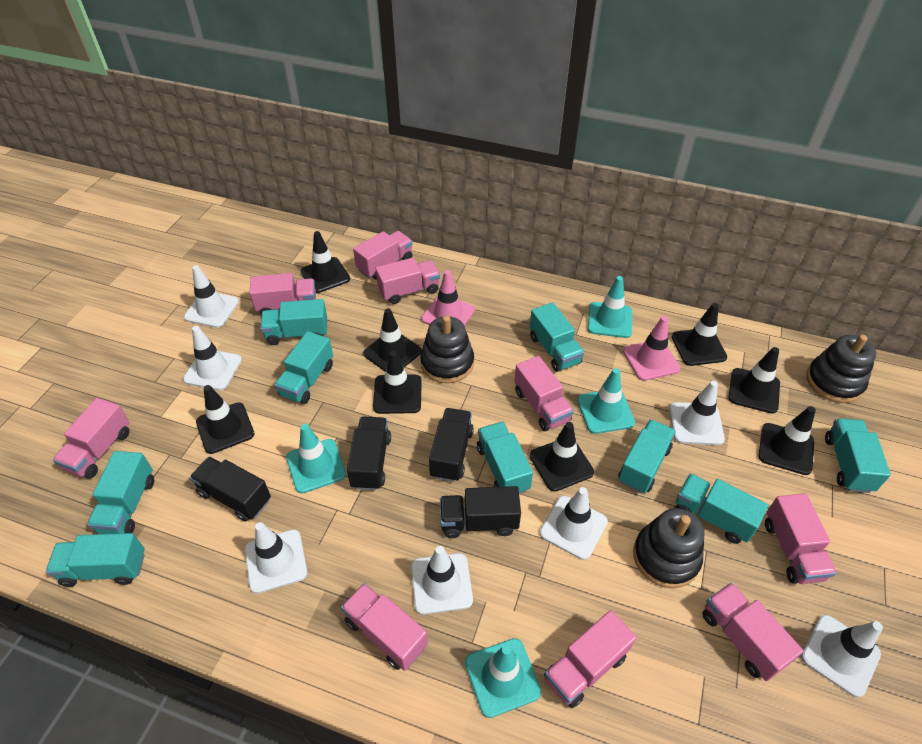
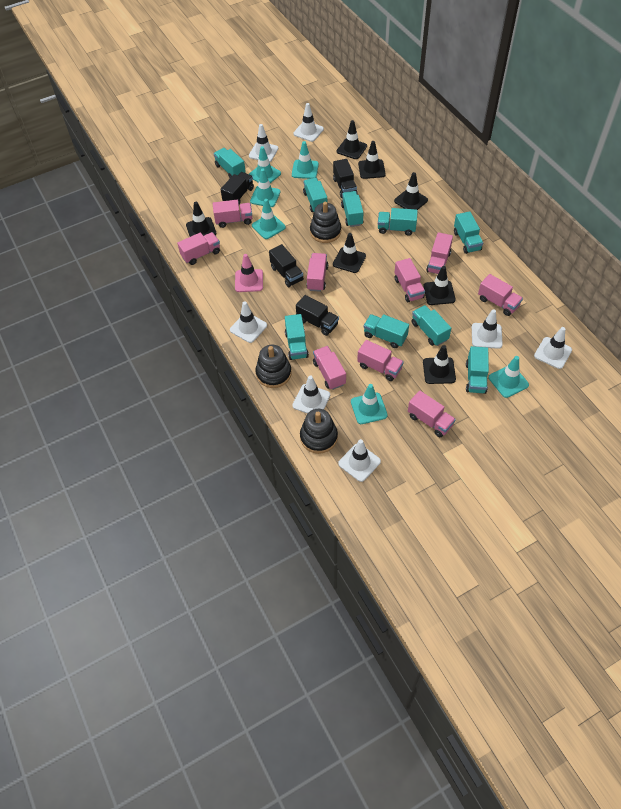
black traffic cone: [196,385,255,454] [300,231,350,293] [363,308,422,372] [373,351,422,414] [530,422,594,492] [672,303,727,366] [728,347,780,414] [759,406,816,475] = 8 -> [186,202,217,237] [333,233,366,273] [337,120,367,159] [358,141,386,179] [394,172,428,210] [423,266,456,305] [423,345,456,384] = 7
pink traffic cone: [421,270,475,326] [623,316,680,381] = 2 -> [235,254,263,292] = 1
turquoise traffic cone: [286,424,346,493] [465,638,541,718] [577,368,635,434] [588,276,632,338] = 4 -> [249,146,281,183] [250,169,280,207] [252,199,286,239] [292,141,319,179] [351,384,388,424] [489,356,529,398] = 6

